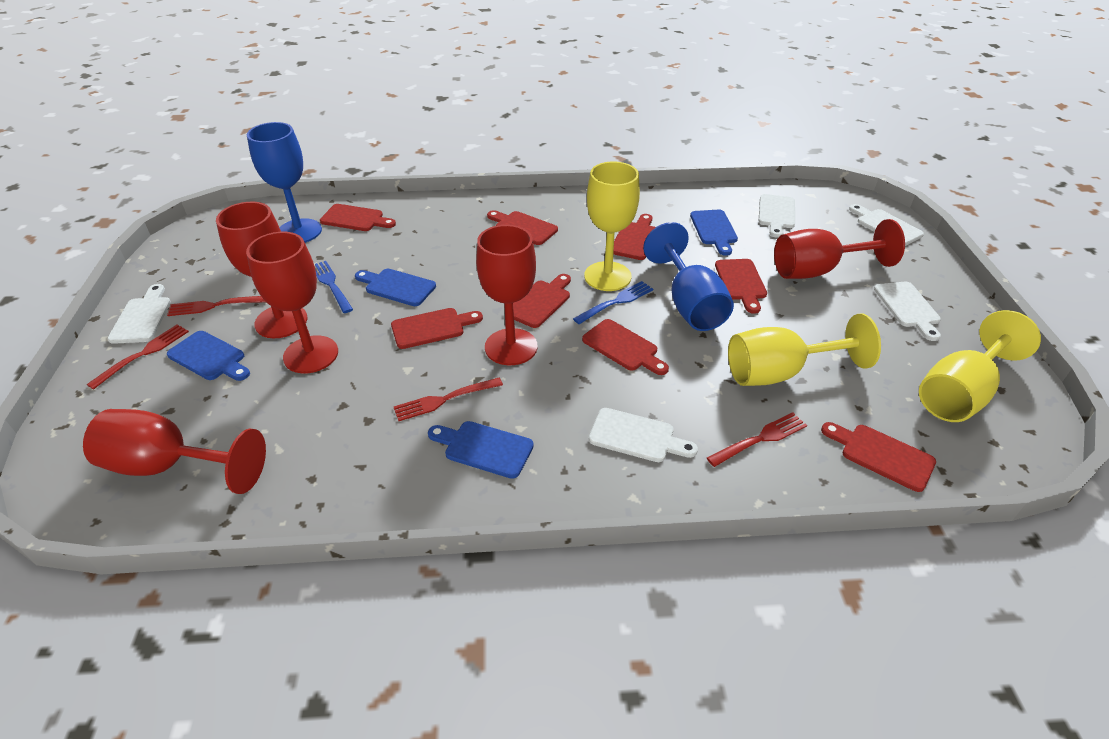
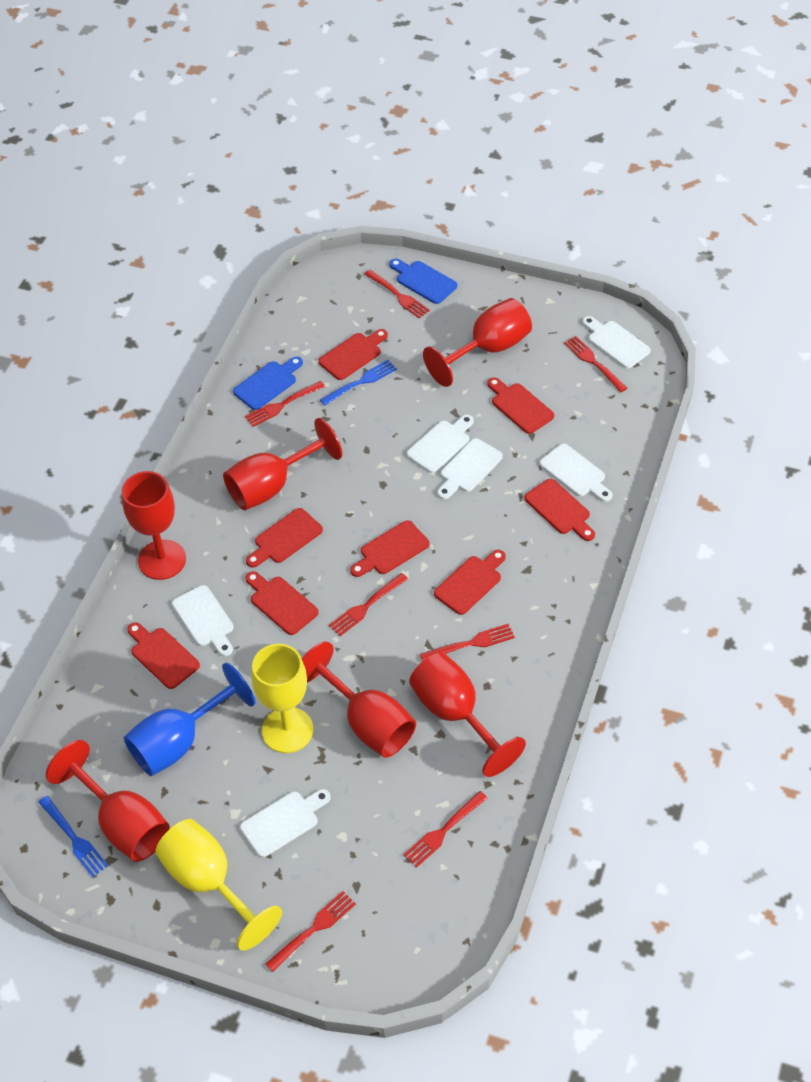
blue cutting board: [167,331,250,381] [355,269,436,306] [428,421,534,479] [690,210,738,256] = 4 -> [233,356,303,410] [389,259,457,304] = 2
blue goblet: [247,122,322,243] [643,222,734,331] = 2 -> [124,663,256,776] = 1
red fork: [87,325,189,389] [167,296,265,316] [394,378,503,421] [707,412,807,467] = 4 -> [245,381,325,427] [265,891,356,972] [329,573,408,636] [364,270,430,318] [403,791,488,868] [420,624,515,661] [564,336,627,392] = 7
red goblet: [83,409,266,494] [216,202,307,338] [246,232,338,373] [476,225,537,365] [774,219,905,279] = 5 -> [46,740,170,862] [122,471,186,580] [223,418,342,510] [302,641,416,758] [409,653,526,777] [423,298,532,387] = 6
white cutting board: [107,284,171,344] [589,408,698,462] [759,194,795,238] [849,204,924,246] [874,282,941,341] = 5 -> [172,585,234,656] [240,789,330,857] [407,415,474,473] [437,438,503,499] [540,444,612,502] [582,316,651,368] = 6
yellow goblet: [584,162,640,291] [728,314,881,386] [919,310,1041,422] = 3 -> [155,819,282,951] [251,644,313,753] = 2

